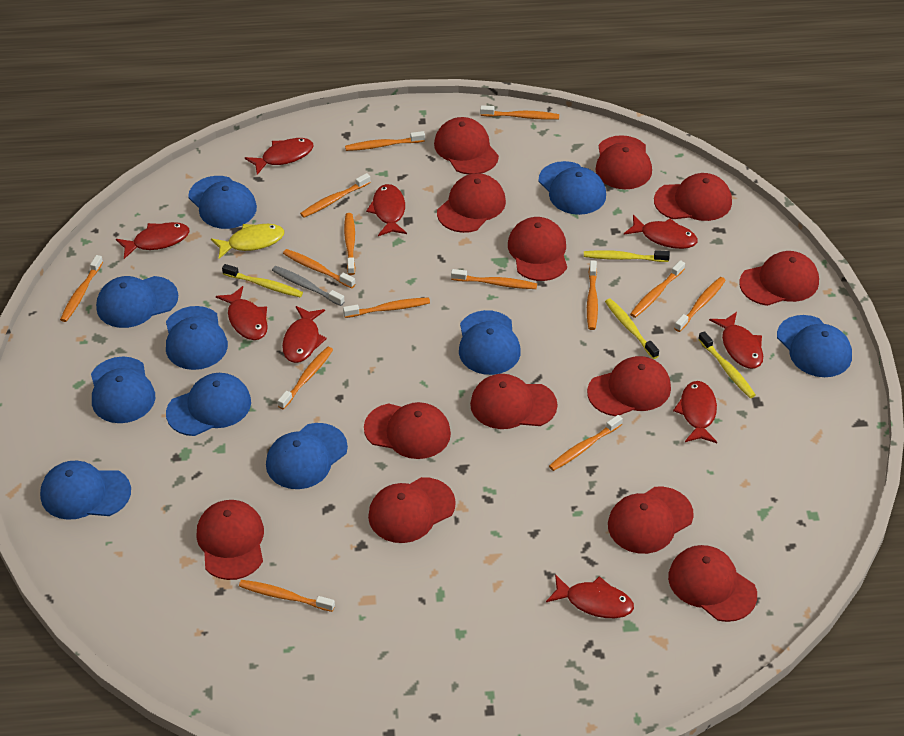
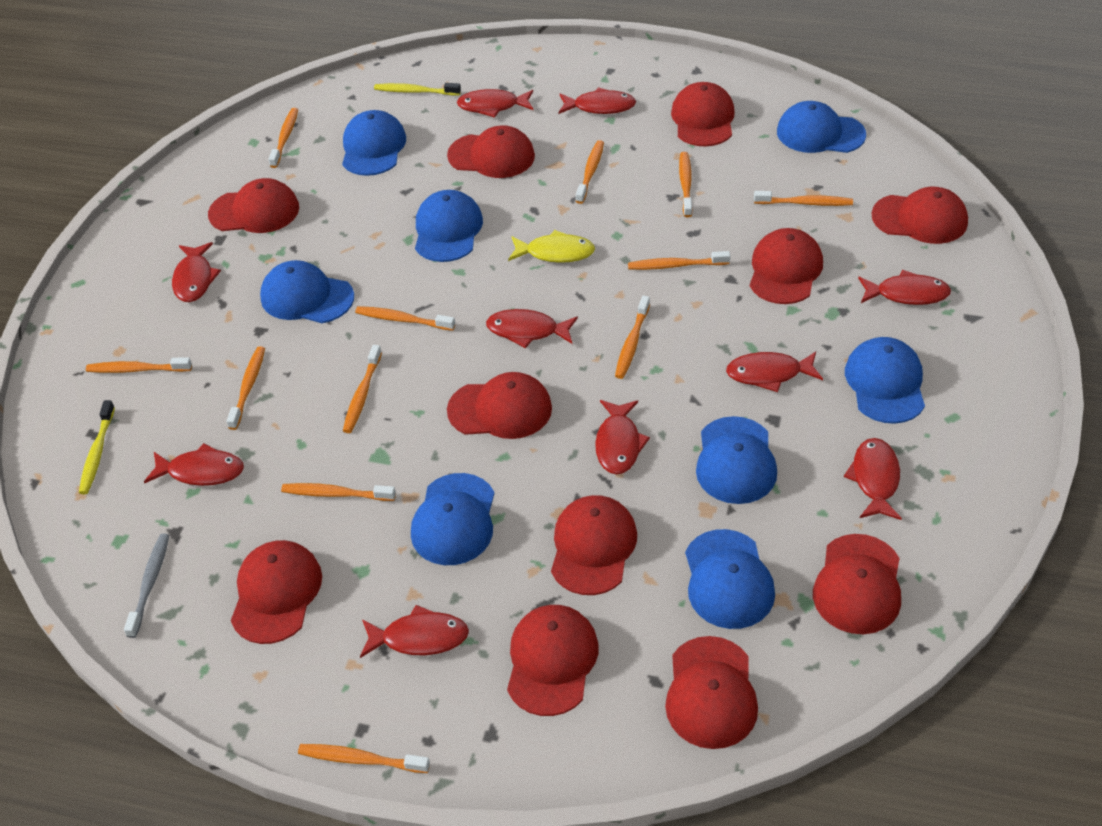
blue cap: [40,461,131,520] [91,357,155,423] [96,276,178,328] [166,306,228,370] [166,373,251,436] [188,176,257,229] [266,423,348,489] [459,310,521,375] [538,161,606,215] [777,315,852,377] = 10 -> [260,260,354,323] [342,110,406,176] [411,473,495,565] [415,190,483,262] [685,529,775,629] [696,416,777,504] [777,101,866,153] [845,337,925,424] = 8
orange toothbrush: [60,255,103,322] [239,580,335,612] [278,347,333,410] [283,249,355,288] [300,173,371,218] [343,298,430,318] [344,213,355,275] [345,131,425,151] [451,269,537,289] [480,105,559,120] [549,415,623,471] [587,260,598,330] [630,260,685,318] [674,277,726,332] = 14 -> [86,357,192,373] [226,346,265,430] [269,108,298,168] [281,483,396,501] [298,744,430,773] [343,345,382,433] [355,306,455,331] [576,140,604,204] [615,296,650,379] [628,251,730,270] [679,152,693,217] [754,191,853,206] = 12
red cap: [196,500,264,580] [364,402,451,459] [368,477,456,543] [434,117,499,175] [437,173,506,233] [470,374,557,429] [508,217,567,281] [587,356,671,416] [596,135,652,189] [608,487,694,554] [654,173,732,221] [668,545,757,622] [739,251,819,306] = 13 -> [208,178,299,233] [231,540,322,644] [447,126,535,178] [447,372,552,439] [507,605,599,716] [551,495,637,595] [665,636,758,749] [671,82,735,147] [750,228,823,304] [813,534,901,634] [871,187,968,244] = 11
red fish: [116,222,189,259] [216,286,268,340] [245,138,314,175] [282,306,327,363] [366,184,407,236] [546,574,634,618] [624,215,698,249] [673,381,717,443] [709,312,763,369] = 9 -> [144,443,244,486] [172,242,221,302] [360,605,469,658] [457,89,533,118] [486,309,578,348] [558,87,636,114] [595,400,650,474] [726,351,823,392] [844,438,902,520] [858,270,951,305] = 10
yellow toothbrush: [222,264,303,297] [584,250,670,262] [605,298,659,359] [698,331,756,398] = 4 -> [79,400,115,494] [374,83,461,95] = 2

